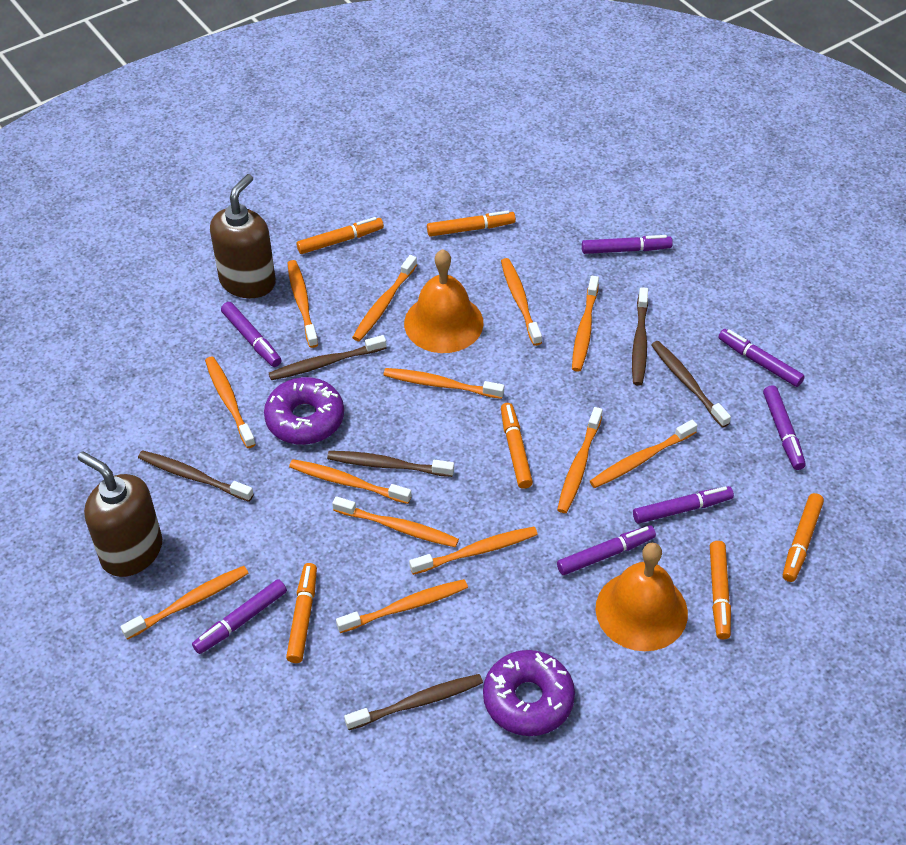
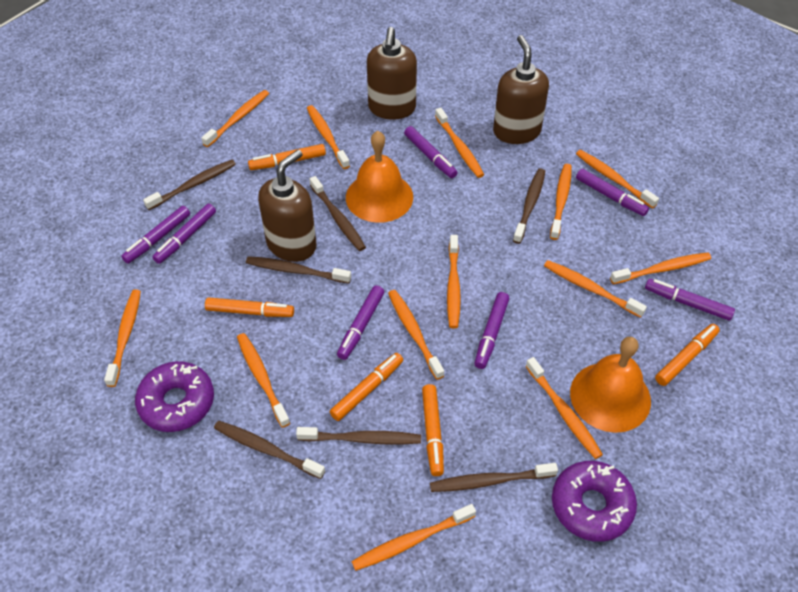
brown soap dispenser: [78,451,162,577] [210,174,276,298] = 2 -> [258,150,316,262] [367,27,417,120] [493,35,549,144] = 3
brown toothbrush: [138,450,254,502] [269,335,386,380] [327,451,454,477] [344,674,483,730] [632,287,648,386] [651,341,731,428] = 6 -> [143,160,236,210] [214,421,325,479] [246,256,351,283] [296,427,421,445] [310,176,366,251] [430,463,558,492] [513,169,545,244] = 7
orange marker: [286,563,317,663] [297,217,384,254] [427,211,516,237] [501,403,533,489] [710,541,731,639] [783,493,824,582] = 6 -> [205,297,294,317] [248,144,326,170] [330,353,403,421] [422,384,444,476] [655,324,720,386] = 5

